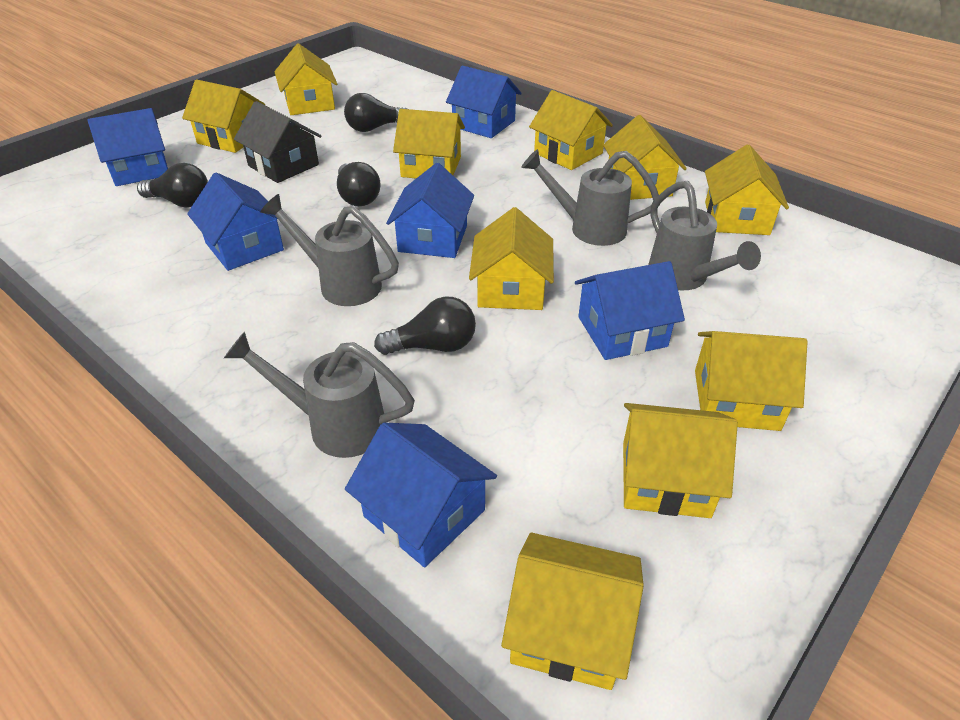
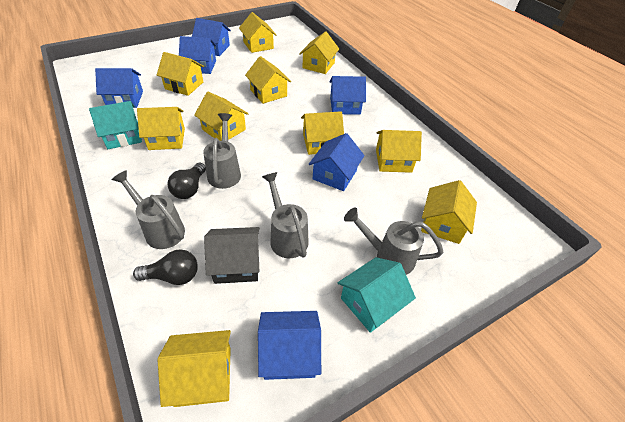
black light bulb: [137,163,208,208] [337,162,381,206] [344,93,408,132] [374,297,476,355] = 4 -> [133,249,198,285] [168,163,206,199] = 2
turquoise house: none = 0 -> [89,101,142,149] [338,257,416,333] = 2

